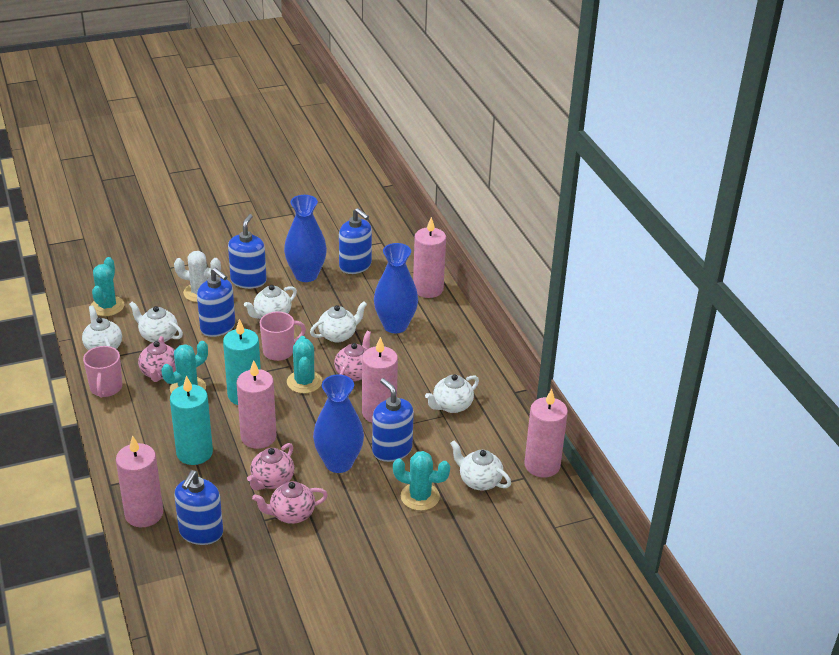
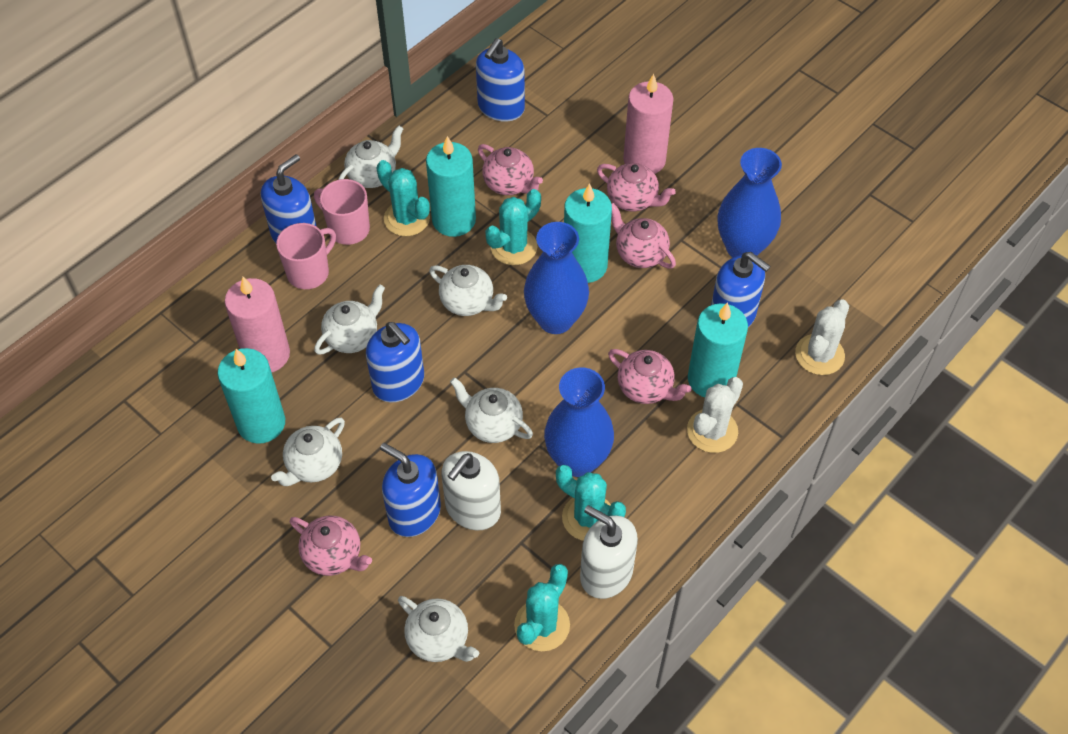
pink candle: [116,435,163,527] [237,360,276,449] [362,337,398,423] [413,217,446,298] [524,389,568,477] = 5 -> [225,277,290,372] [623,74,673,174] = 2
pink teapot: [138,336,176,382] [247,443,294,490] [252,481,328,524] [334,331,371,381] = 4 -> [290,516,372,576] [478,144,543,195] [597,163,676,211] [608,349,692,404] [611,203,676,269] = 5
turquoise candle: [170,375,213,465] [223,319,261,405] = 2 -> [217,348,285,444] [426,136,476,237] [564,183,612,283] [688,302,748,397] = 4
white cactus: [174,251,221,302] = 1 -> [687,377,743,453] [795,299,849,375] = 2
white soap dispenser: none = 0 -> [441,451,501,530] [580,505,638,599] = 2

